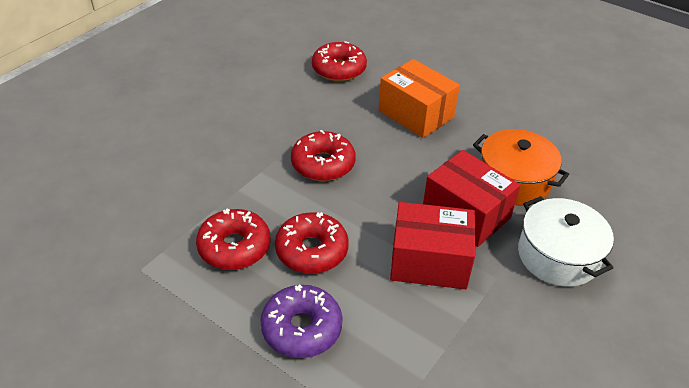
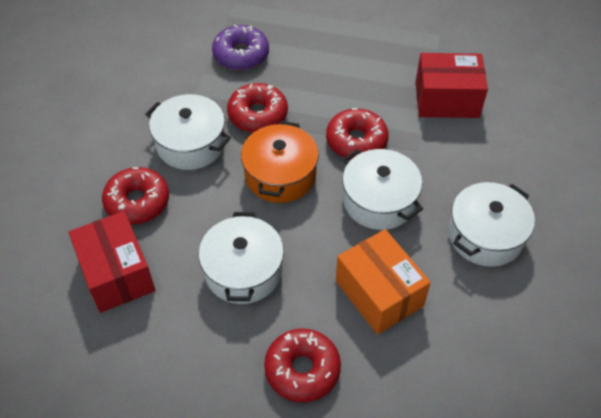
white pot: [518,196,614,287] = 1 -> [145,94,231,170] [199,212,284,304] [342,149,423,230] [449,182,535,267] = 4

